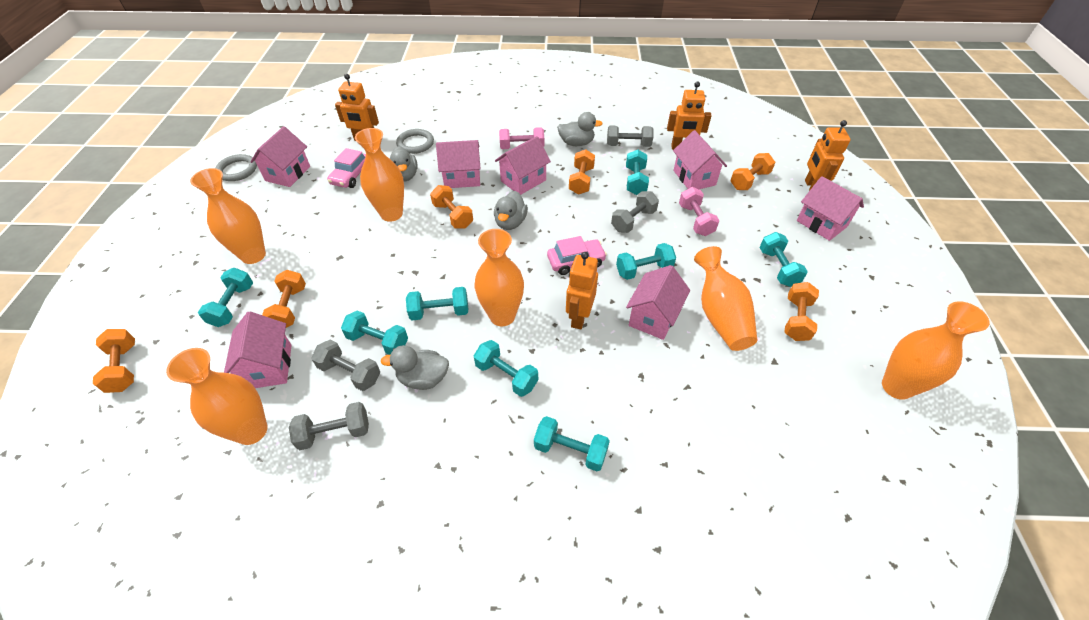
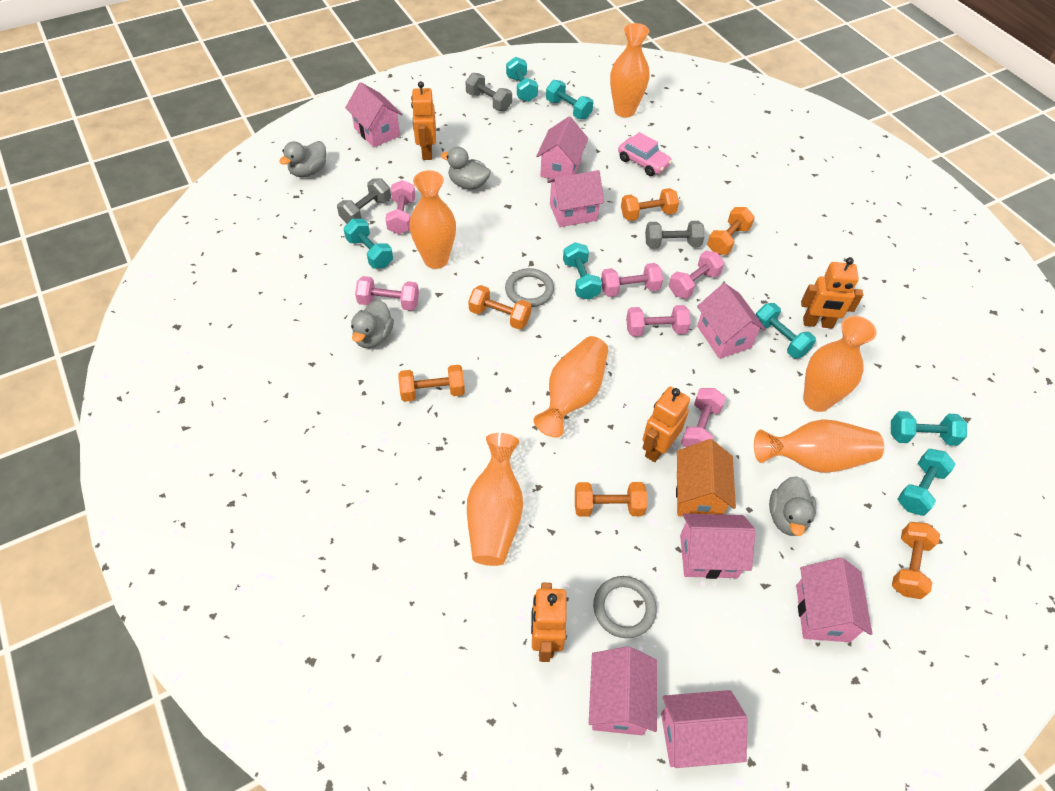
grey dumbbell: [289,402,369,450] [311,340,380,391] [607,126,653,147] [611,191,659,233] = 4 -> [337,178,391,224] [465,73,512,111] [645,221,705,248] = 3
orange house: none = 0 -> [676,439,736,517] = 1
pink car: [327,148,366,188] [547,236,607,275] = 2 -> [618,132,672,176] = 1
pink dumbbell: [499,127,544,149] [679,187,720,236] = 2 -> [355,276,419,311] [385,180,415,234] [601,263,663,297] [626,305,691,336] [669,251,724,299] [681,388,726,448] = 6
pink house: [224,311,292,388] [250,126,310,187] [436,140,481,188] [495,136,551,195] [626,265,690,340] [673,130,727,189] [797,176,864,241] = 7 -> [345,82,403,148] [536,117,588,179] [547,170,604,227] [589,646,657,735] [661,690,747,768] [680,513,756,579] [697,283,766,359] [796,558,872,642] = 8
turquoise dumbbell: [198,268,253,327] [341,311,408,355] [406,287,468,320] [474,340,538,397] [534,416,610,471] [616,243,676,280] [626,150,649,195] [759,232,808,287] = 8 -> [344,219,393,268] [506,57,538,102] [546,80,593,119] [563,242,602,300] [756,303,816,358] [891,411,967,446] [898,449,956,516] = 7

